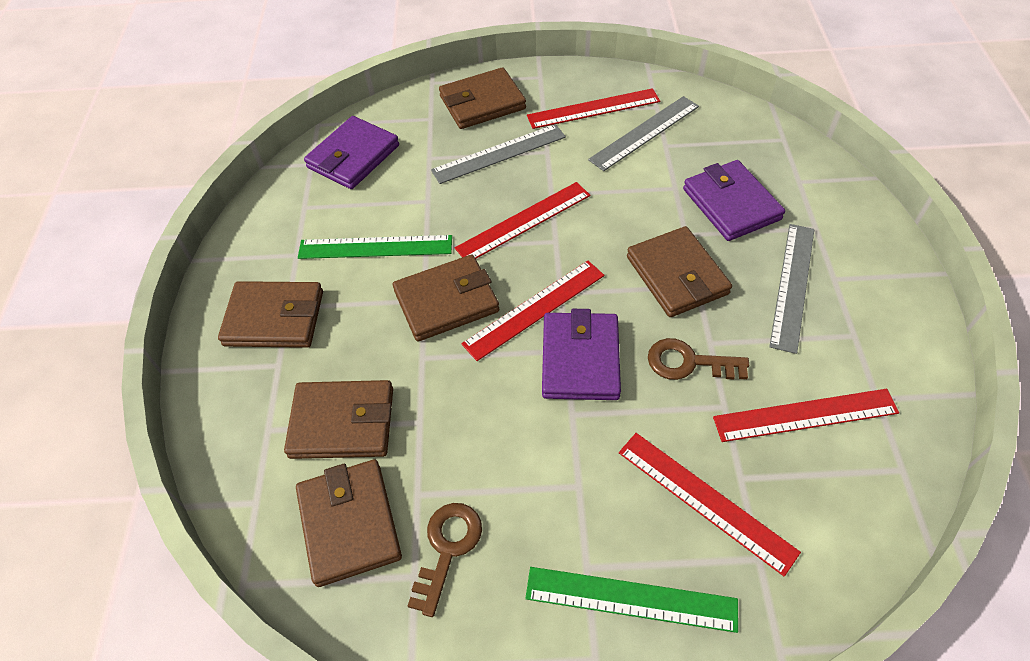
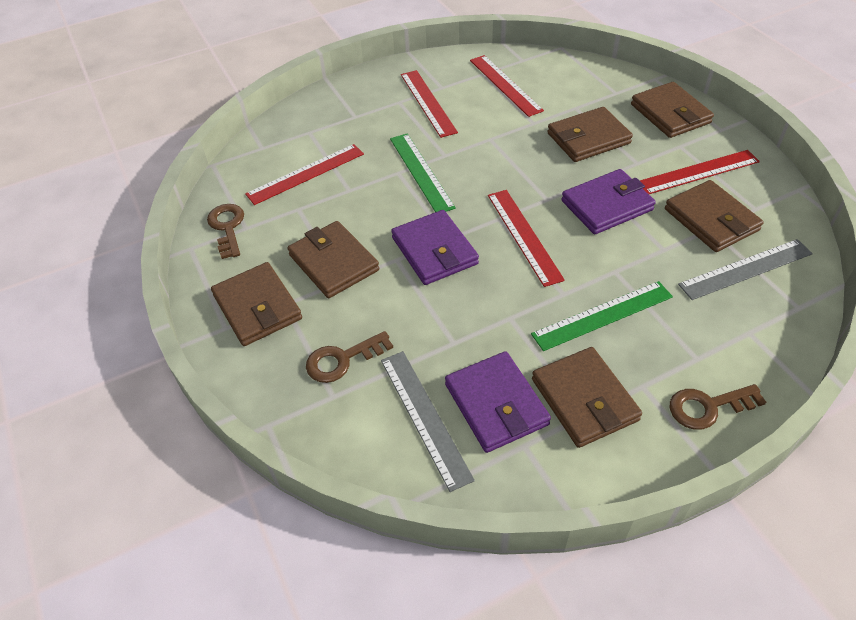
brown key: [408,503,482,617] [648,338,749,380] = 2 -> [207,204,244,259] [306,331,393,383] [670,384,766,430] = 3
grey ruler: [431,124,566,184] [588,96,699,171] [769,224,814,354] = 3 -> [381,351,475,492] [678,239,813,300] = 2

